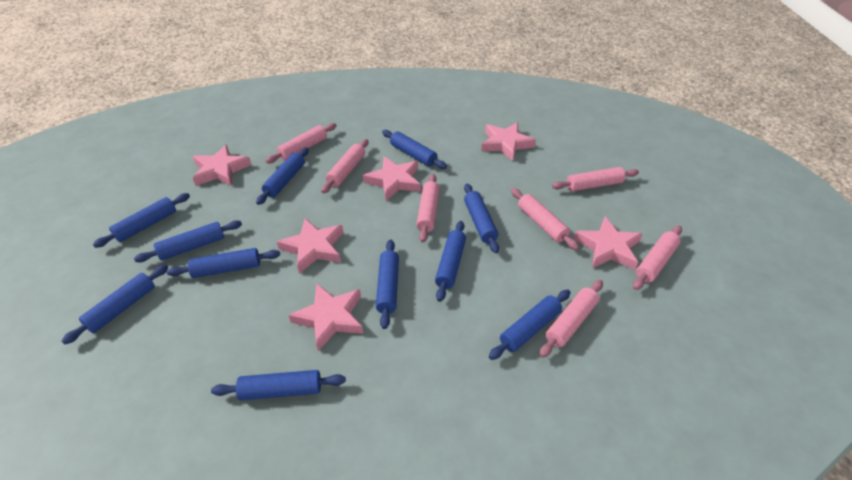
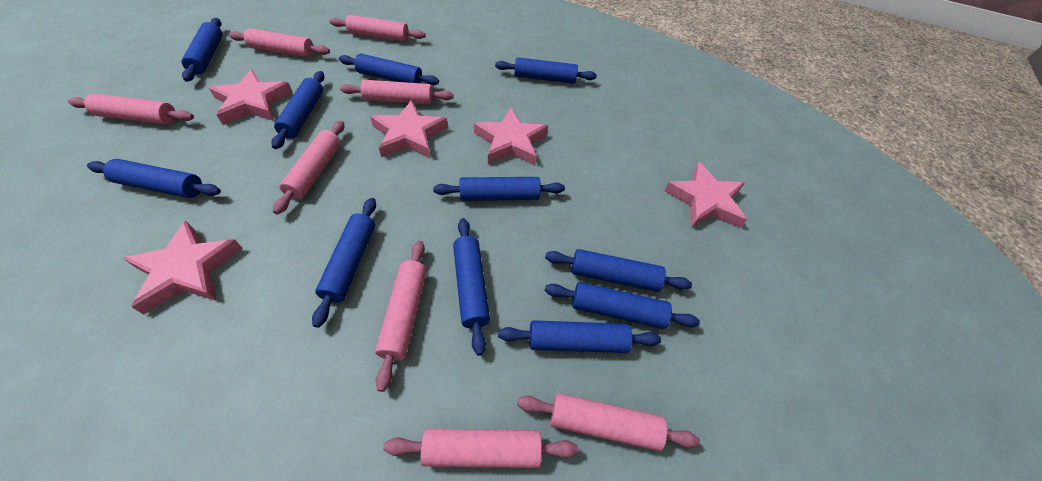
pink rolling pin: [266,123,337,164] [321,139,368,193] [416,174,440,242] [511,188,579,250] [539,280,603,358] [552,167,639,191] [633,226,682,290] = 7 -> [68,93,194,125] [229,28,330,58] [273,121,344,215] [330,15,425,42] [340,80,454,105] [375,241,427,392] [383,428,578,468] [517,393,700,451] = 8
pink star: [193,145,251,186] [277,218,343,273] [289,284,363,351] [363,156,421,201] [481,122,536,161] [574,216,642,270] = 6 -> [123,221,243,315] [209,69,293,125] [370,100,448,158] [474,108,548,165] [664,162,747,228] = 5

